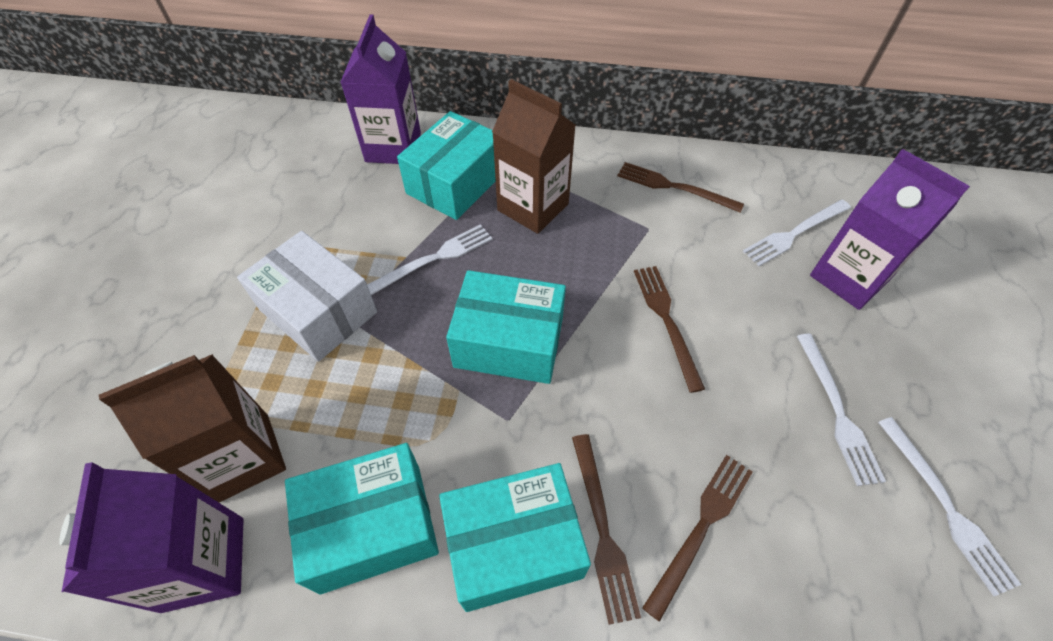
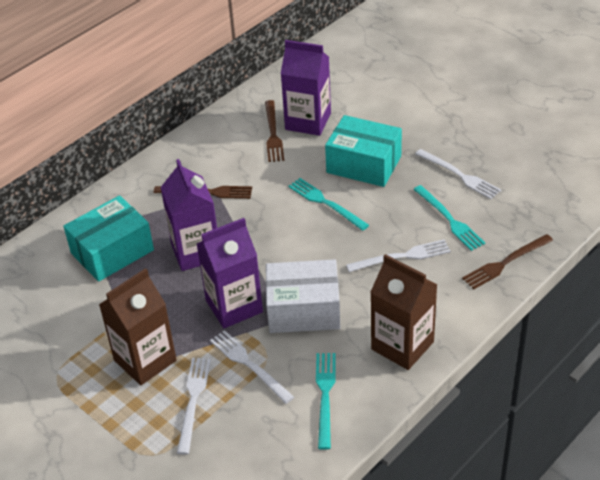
brown fork: [572,434,641,625] [617,162,744,213] [634,266,705,393] [642,455,753,622] = 4 -> [154,186,252,199] [265,100,284,162] [462,234,553,289] = 3
turquoise box: [285,443,439,595] [397,111,496,220] [439,463,591,612] [446,270,566,384] = 4 -> [63,195,154,282] [325,115,402,187] = 2
turquoise fork: none = 0 -> [288,178,369,231] [316,353,336,450] [413,185,485,251] = 3

